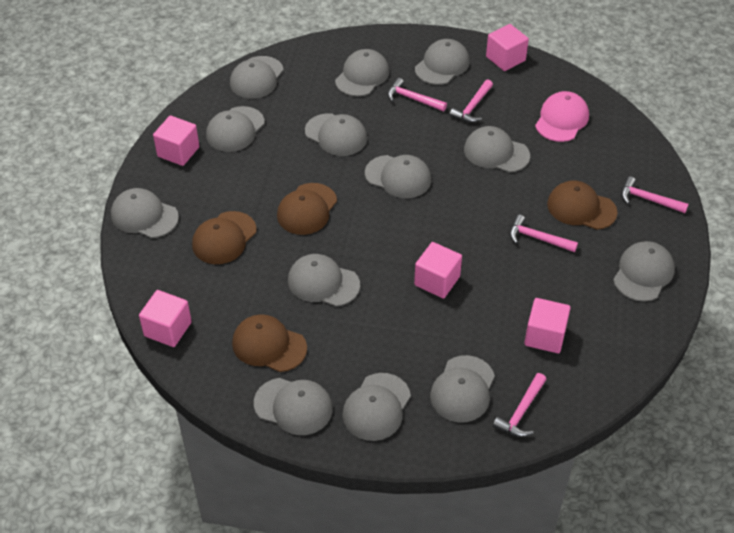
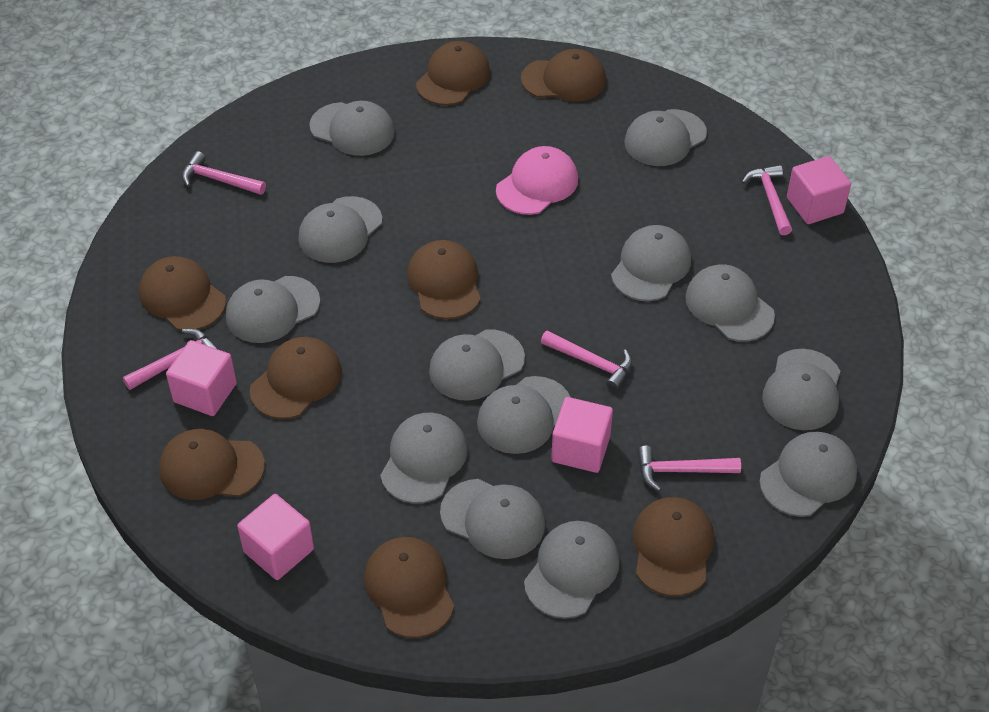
brown cap: [192,211,256,264] [232,314,307,372] [277,183,337,235] [547,180,618,230] = 4 -> [139,256,226,331] [159,429,265,500] [250,337,342,419] [364,537,454,638] [407,240,481,319] [416,41,490,106] [521,49,606,102] [633,497,714,596] = 8
pink cube: [139,290,192,347] [153,116,199,166] [414,242,462,298] [486,24,529,71] [524,298,571,353] = 5 -> [166,340,237,416] [237,494,314,580] [551,397,613,473] [787,156,851,224] = 4

